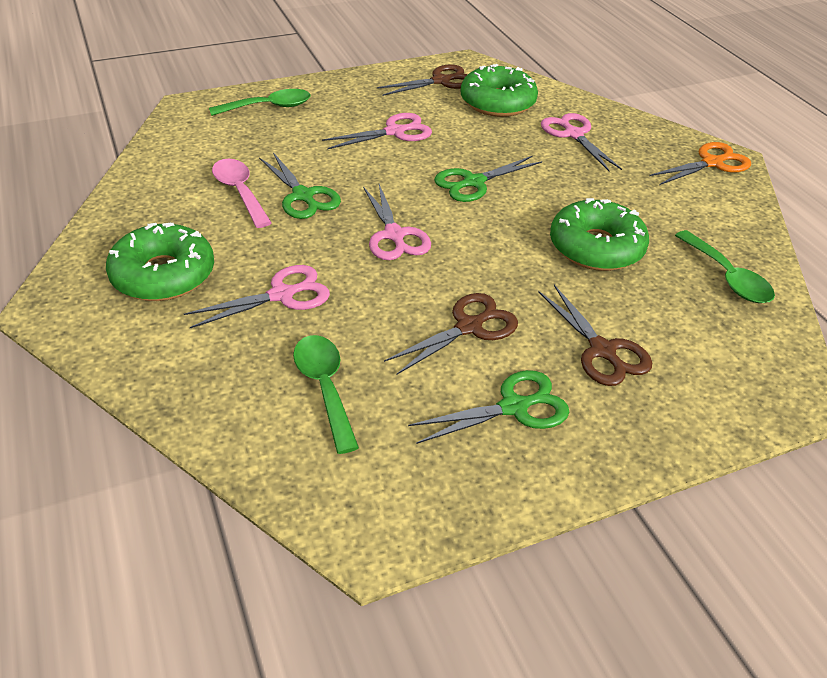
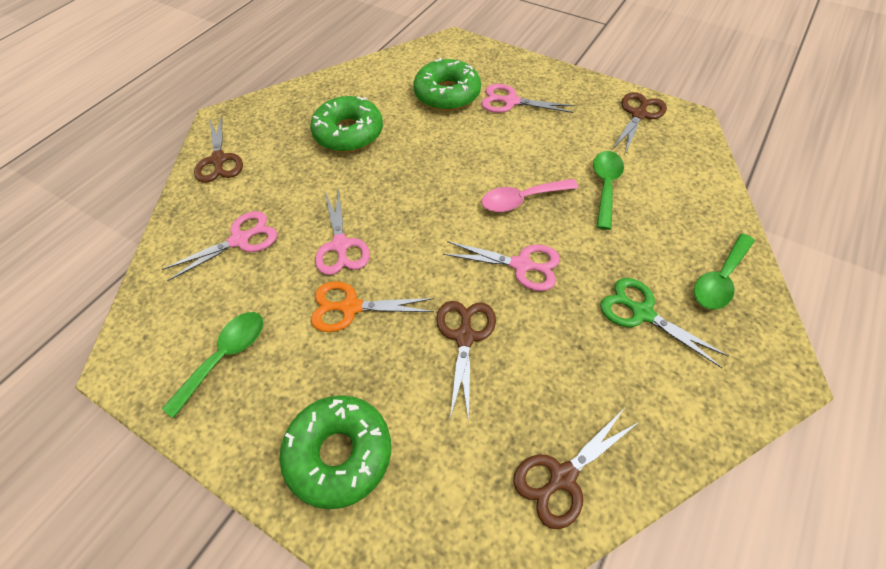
brown scissors: [377,64,468,96] [384,293,518,375] [538,285,652,386] = 3 -> [194,115,243,183] [436,301,496,422] [513,409,639,529] [612,92,667,153] = 4
green scissors: [259,152,341,219] [408,370,569,444] [434,156,542,202] = 3 -> [600,278,729,368] = 1

